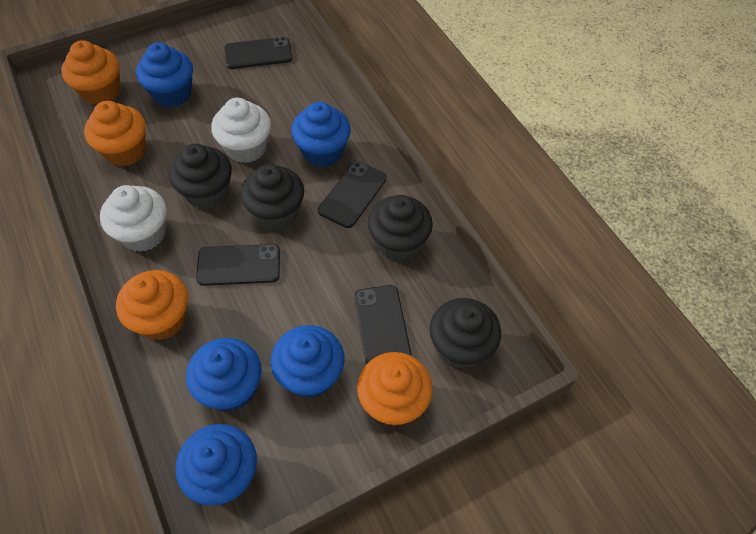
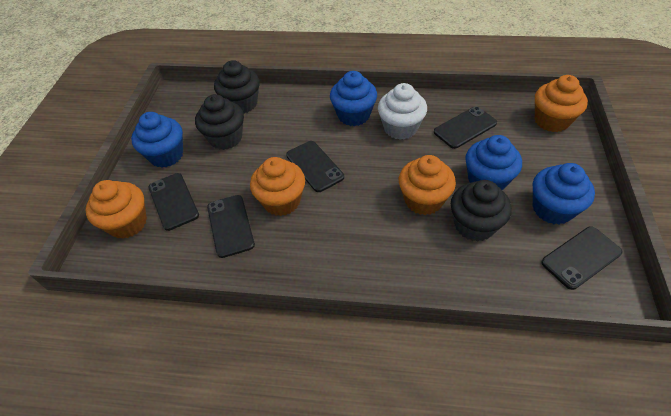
black cupcake: [169,144,232,210] [241,164,304,230] [368,195,433,261] [430,298,501,369] = 4 -> [195,94,244,150] [214,60,260,113] [451,180,512,242] = 3
black phone: [196,244,280,286] [224,37,292,69] [318,161,387,228] [354,285,411,365] = 4 -> [148,173,199,231] [207,195,255,258] [286,141,344,192] [434,106,497,149] [541,226,622,290] = 5
blue cupcake: [136,42,193,107] [176,424,257,506] [186,338,262,412] [271,325,345,398] [291,102,351,167] = 5 -> [131,112,183,168] [330,71,377,126] [465,135,522,191] [533,163,595,224] = 4
white cupcake: [100,185,166,252] [211,98,271,163] = 2 -> [378,83,427,140] = 1

